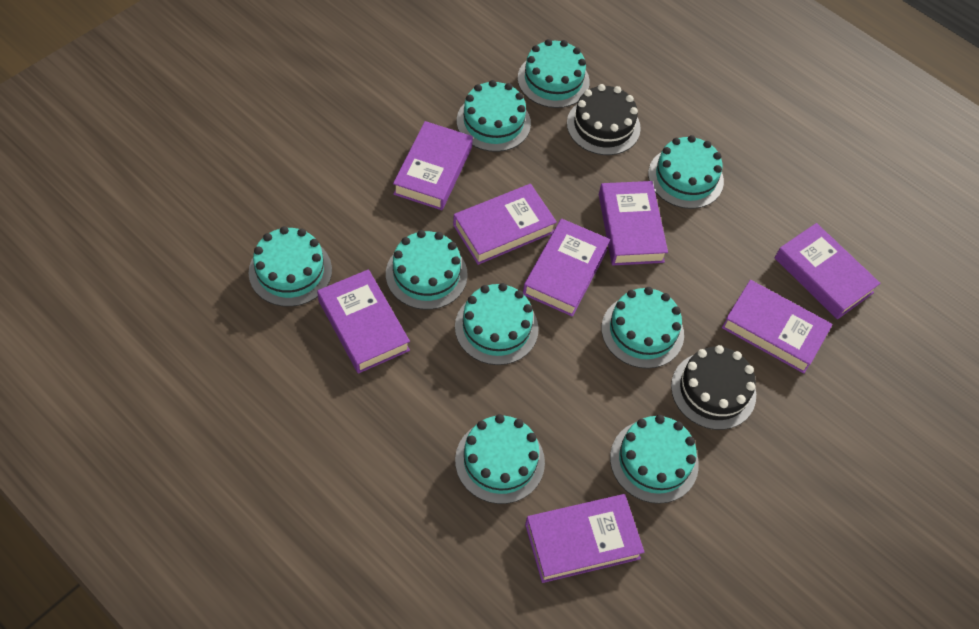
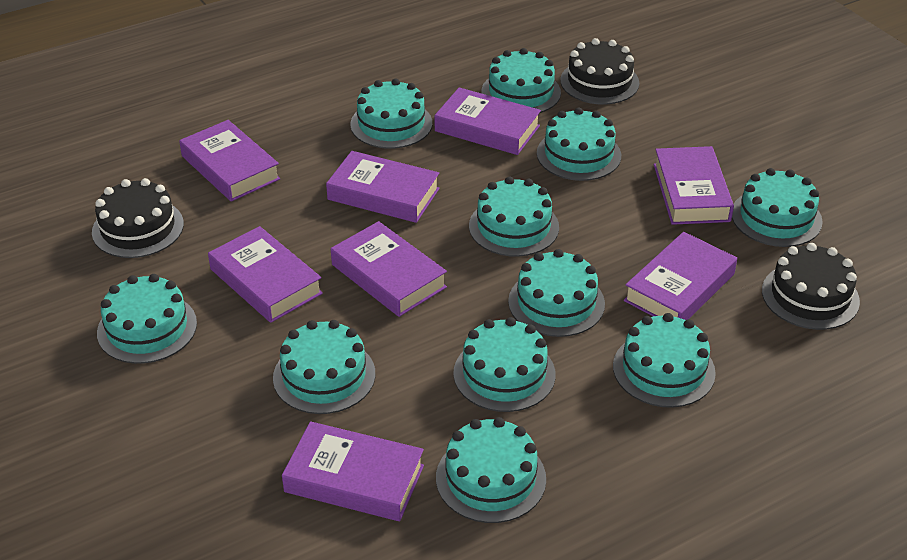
black cake: [567,84,641,155] [671,345,756,430] = 2 -> [92,178,184,258] [560,38,639,105] [762,243,860,330] = 3
turquoise cake: [248,226,332,307] [386,230,468,310] [455,283,538,365] [455,414,545,504] [457,80,531,152] [518,39,590,108] [602,287,684,369] [610,415,699,504] [648,135,724,209] = 9 -> [97,274,197,364] [273,320,375,414] [350,78,432,149] [436,417,546,523] [453,317,556,412] [469,177,559,257] [482,48,561,113] [508,249,605,337] [537,108,621,181] [613,313,716,408] [732,168,823,247] = 11

